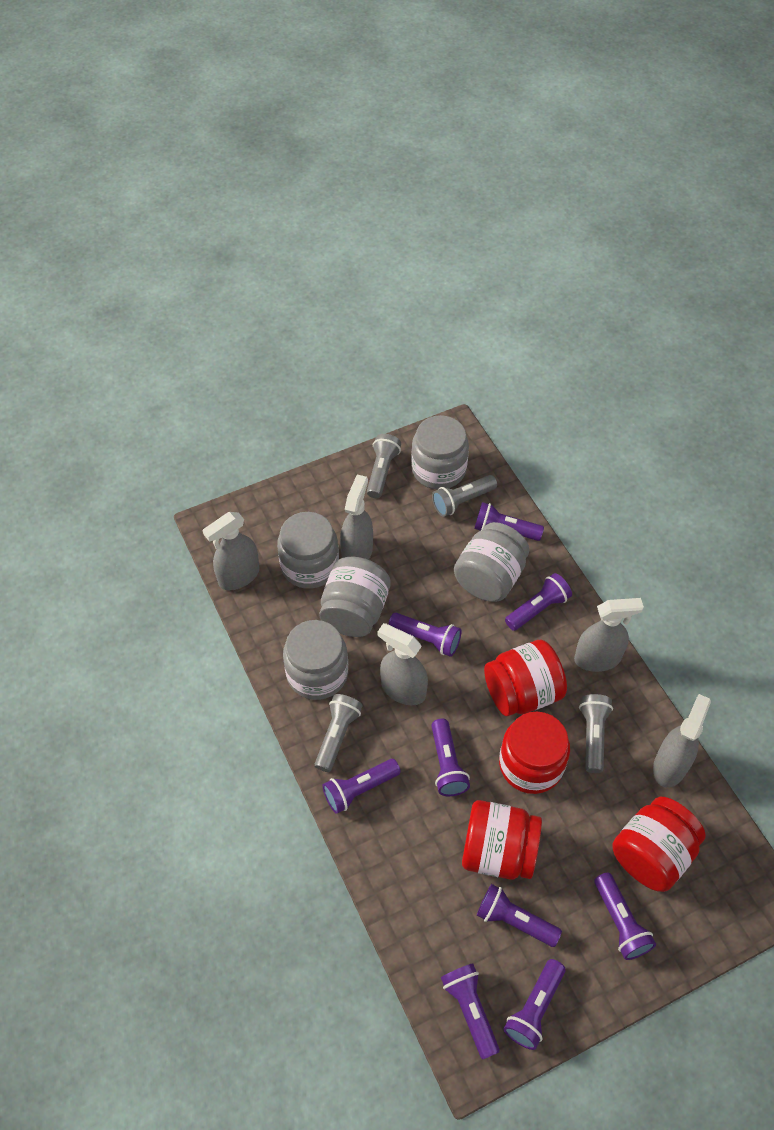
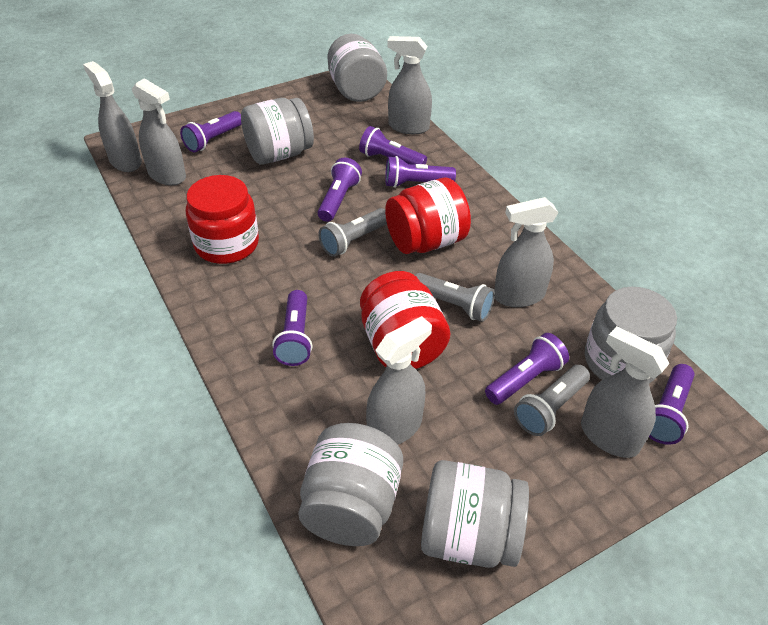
grey flashlight: [315,694,363,772] [367,434,401,498] [432,475,497,517] [579,694,613,773] = 4 -> [318,208,387,257] [415,273,495,322] [514,365,590,436] = 3
grey spray bottle: [202,512,260,590] [340,475,373,560] [377,623,428,705] [574,598,644,672] [653,694,711,788] = 5 -> [83,61,142,172] [132,78,186,185] [366,316,432,445] [387,36,432,134] [494,197,558,307] [581,326,670,458] = 6
purple flashlight: [322,759,401,814] [388,613,462,657] [431,719,470,796] [441,963,500,1059] [474,502,544,541] [477,884,562,947] [503,959,565,1050] [505,573,572,631] [594,872,656,960] = 9 -> [180,111,242,152] [272,290,313,366] [318,158,362,222] [359,126,427,165] [385,156,456,188] [485,333,569,405] [649,364,695,445] = 7
red jar: [462,800,542,880] [484,640,567,716] [499,712,570,794] [612,797,706,892] = 4 -> [186,175,259,264] [360,271,450,369] [385,178,471,254] = 3

